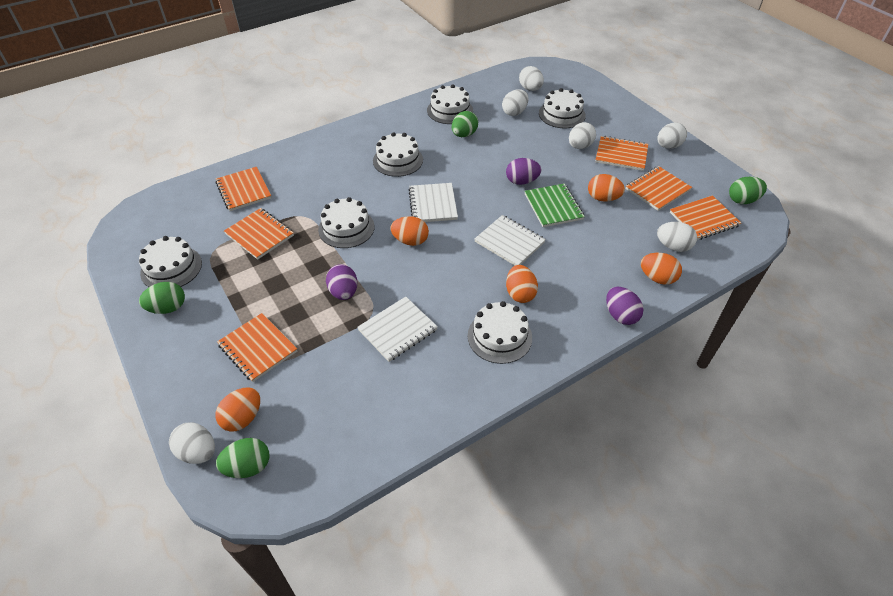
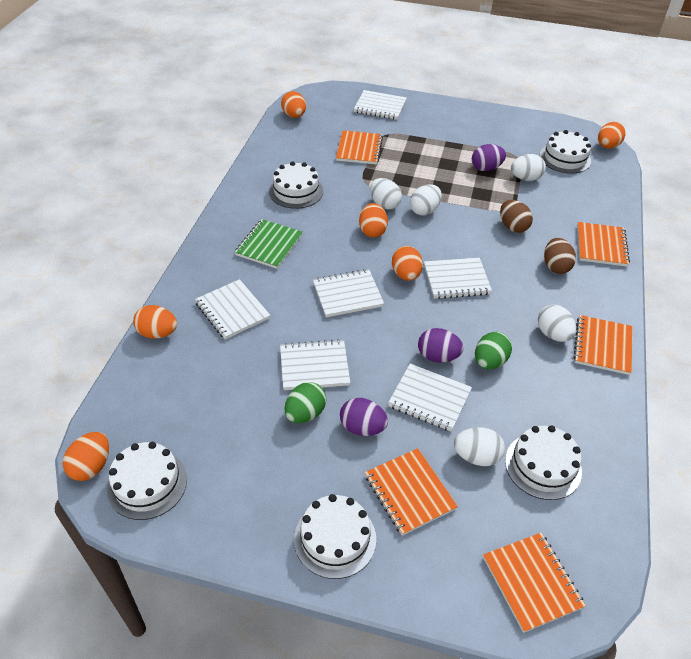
brown egg: none = 0 -> [500,200,533,233] [544,238,576,274] = 2
green egg: [139,282,185,314] [216,438,270,478] [452,111,478,137] [729,177,767,204] = 4 -> [285,382,326,423] [475,332,512,369] = 2
orange egg: [216,387,260,432] [391,216,429,246] [506,265,538,303] [588,174,625,202] [641,253,682,285] = 5 -> [63,432,109,481] [133,305,177,339] [281,91,306,118] [359,203,388,238] [392,246,423,281] [598,122,626,149] = 6
orange notebook: [215,167,272,211] [217,313,297,382] [224,208,294,260] [595,136,648,171] [626,166,692,211] [670,195,741,240] = 6 -> [336,130,383,164] [365,448,458,536] [483,533,586,633] [573,315,633,375] [577,222,630,267] = 5
white cake: [139,236,202,287] [318,197,374,248] [373,132,423,177] [427,84,473,124] [468,301,532,364] [539,88,586,128] = 6 -> [107,442,187,520] [269,161,323,209] [294,494,376,579] [505,425,582,500] [540,130,591,174] = 5
white egg: [169,422,215,464] [502,89,529,116] [519,66,544,91] [569,122,596,149] [657,123,687,149] [657,222,697,252] = 6 -> [370,178,402,210] [410,184,442,216] [454,427,505,466] [511,154,546,181] [538,305,576,342] = 5
white notebook: [357,297,438,362] [408,183,458,222] [475,215,546,265] = 3 -> [195,279,270,340] [280,339,350,390] [313,269,384,317] [354,90,407,120] [388,364,472,431] [424,258,492,299] = 6

